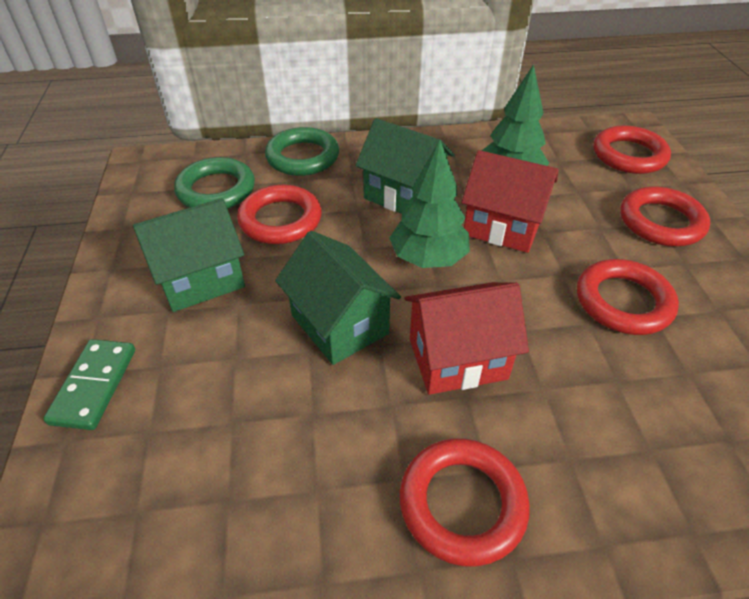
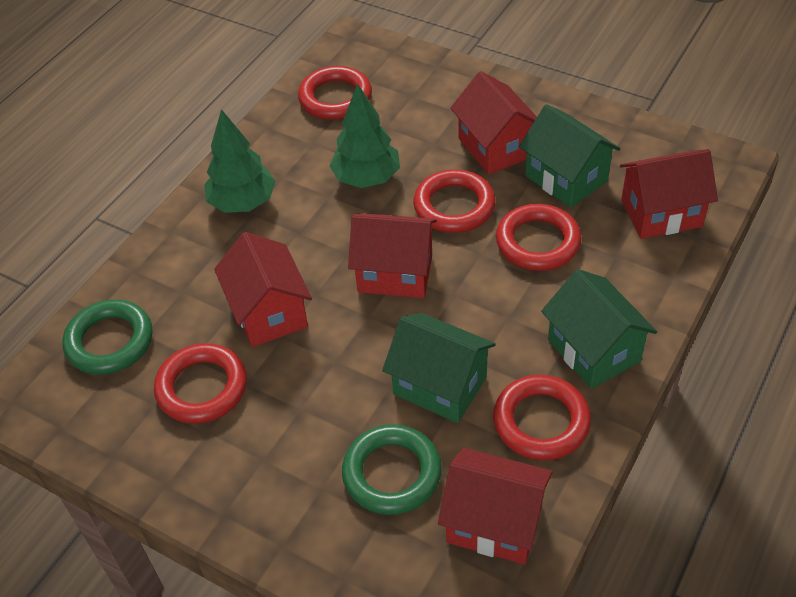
green domino: [43,339,135,430] = 1 -> none = 0
red house: [404,282,529,395] [461,150,558,253] = 2 -> [214,232,312,347] [348,213,437,298] [438,448,553,565] [450,71,537,175] [620,149,718,239] = 5

